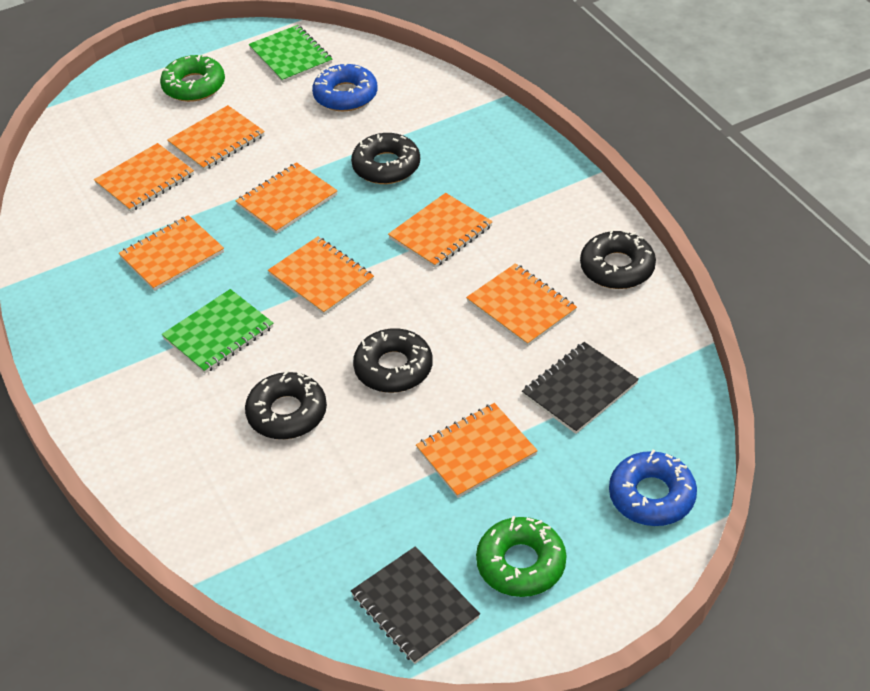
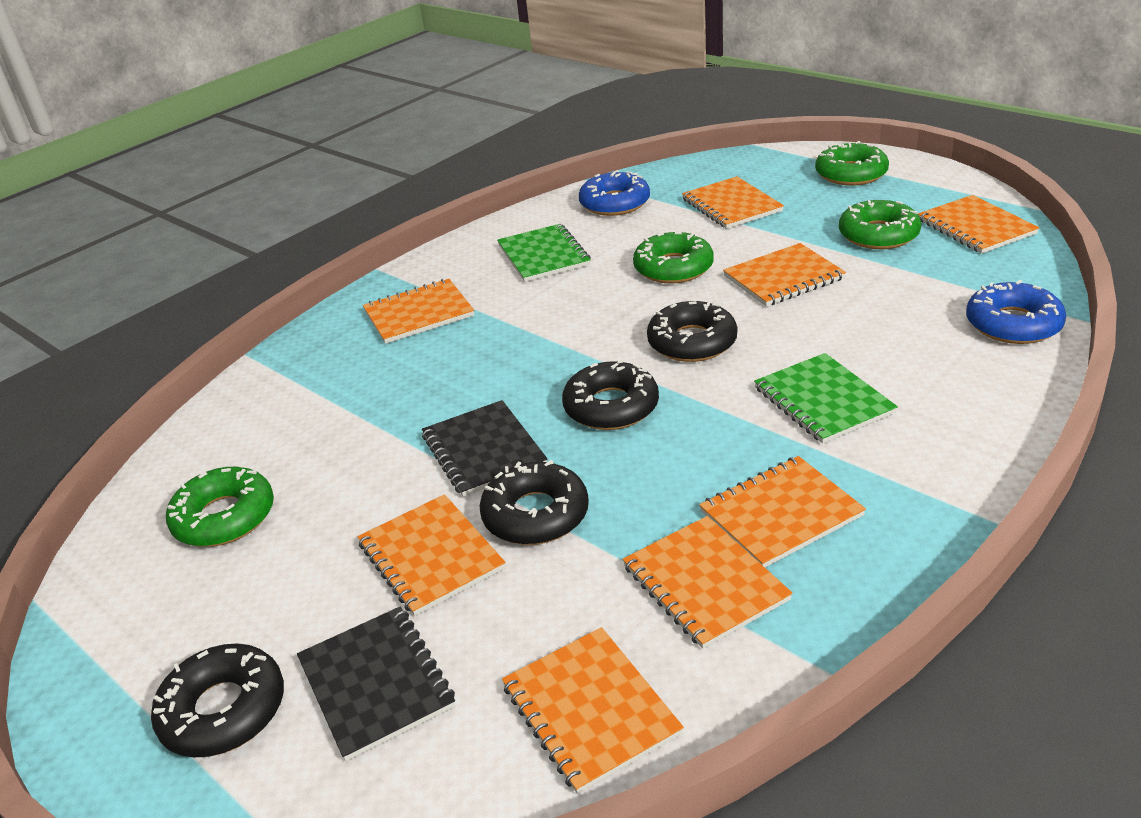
green donut: [160,55,225,102] [476,516,566,597] = 2 -> [166,467,274,547] [633,232,714,284] [815,141,889,186] [839,200,921,249] = 4

